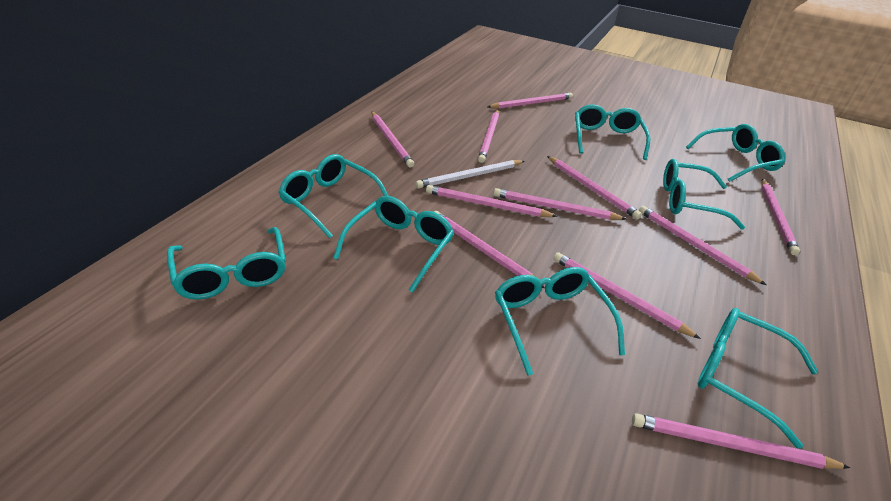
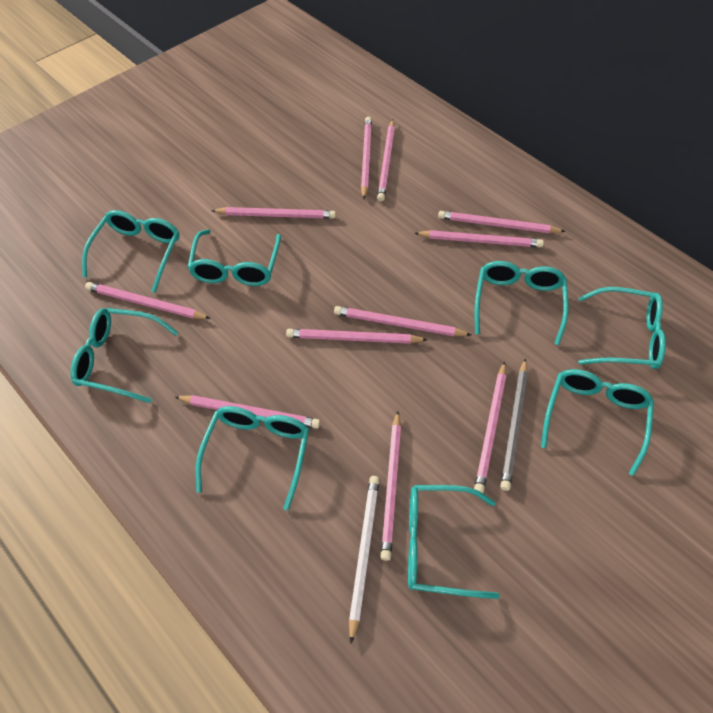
grey pencil: none = 0 -> [500,358,528,491] = 1

